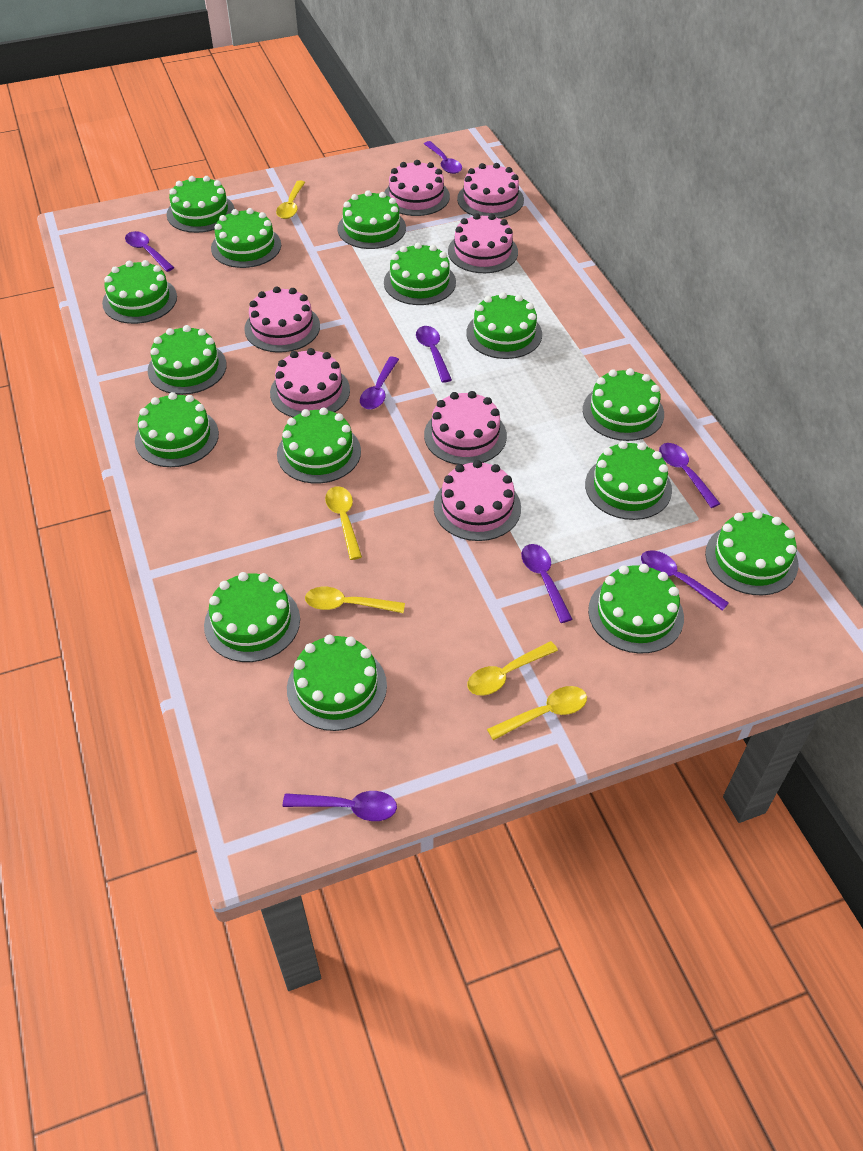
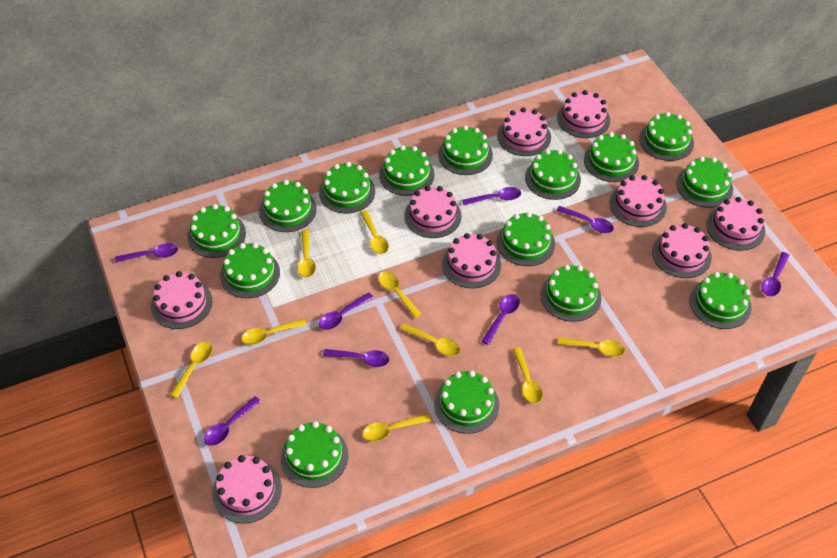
pink cake: [244,286,320,353] [270,348,350,417] [385,160,450,216] [424,391,507,465] [433,460,521,541] [448,213,518,273] [457,163,524,219] = 7 -> [151,271,212,329] [212,455,282,523] [404,186,462,238] [442,233,501,288] [497,107,551,156] [557,90,610,138] [610,175,667,227] [652,223,712,278] [707,197,765,251] = 9
yellow spoon: [276,180,305,219] [305,587,405,613] [325,486,362,560] [467,641,558,696] [487,686,587,740] = 5 -> [170,342,212,398] [241,319,306,345] [297,230,316,278] [360,210,389,254] [363,414,431,441] [378,271,422,318] [400,324,460,356] [512,347,543,403] [558,337,625,357] = 9

